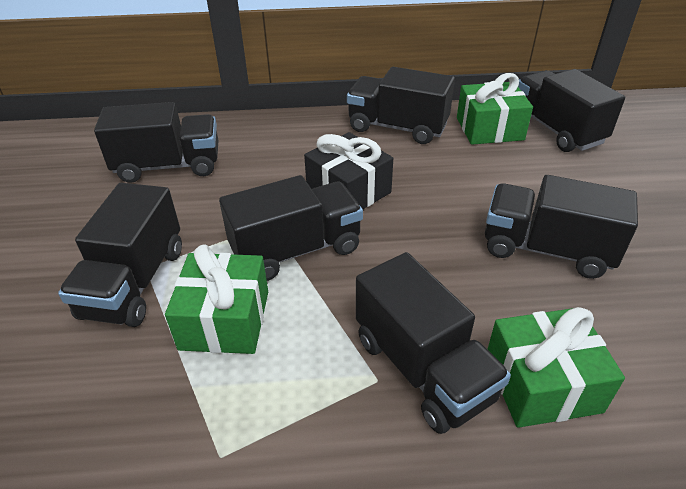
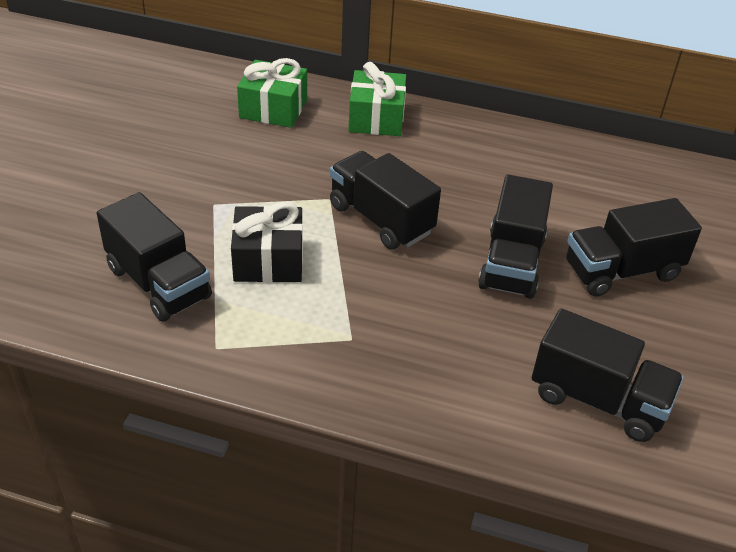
black truck: [58,183,182,327] [94,102,218,183] [219,175,363,281] [347,67,455,144] [356,252,511,434] [485,175,638,279] [518,69,625,152] = 7 -> [97,192,212,322] [330,151,441,250] [478,175,553,299] [532,309,684,442] [566,198,702,297] = 5
green gift: [165,245,268,354] [457,73,533,145] [487,307,625,428] = 3 -> [237,58,307,128] [348,62,406,136] = 2

